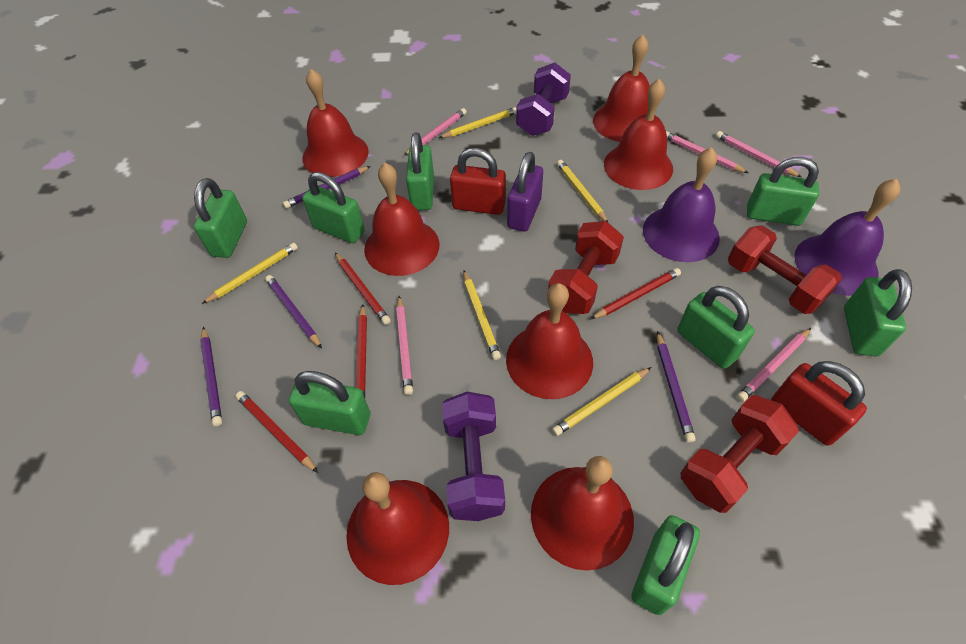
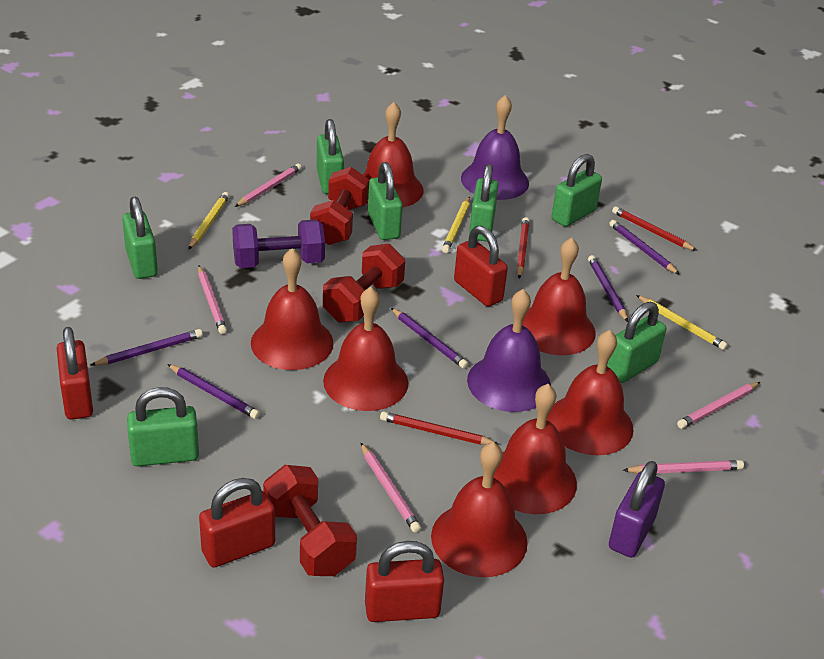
green padlock: [194,178,247,258] [289,371,370,435] [302,172,365,243] [406,132,434,210] [631,515,700,615] [677,286,755,369] [747,157,819,226] [844,269,912,356] = 8 -> [122,197,158,279] [127,387,199,466] [317,119,344,194] [368,162,403,240] [469,164,498,241] [552,154,602,227] [607,302,666,383] = 7
purple dumbbell: [442,392,505,521] [516,63,571,136] = 2 -> [232,219,325,268] = 1
purple pencil: [200,327,222,426] [265,275,322,349] [283,166,371,209] [657,331,696,443] = 4 -> [91,329,203,366] [167,364,260,419] [391,308,468,369] [588,255,628,322] [609,220,680,275] = 5
red padlock: [450,148,506,215] [771,361,867,446] = 2 -> [57,327,93,420] [199,478,275,567] [365,541,444,622] [454,225,508,307] = 4
red pencil: [236,391,318,473] [335,252,391,325] [356,305,367,398] [591,268,681,319] = 4 -> [380,411,499,445] [516,217,530,278] [612,206,697,251] = 3
yellow pencil: [202,243,298,304] [439,107,517,138] [463,270,501,360] [552,367,651,436] [557,160,608,222] = 5 -> [188,192,229,250] [442,197,470,253] [636,295,728,350] = 3

